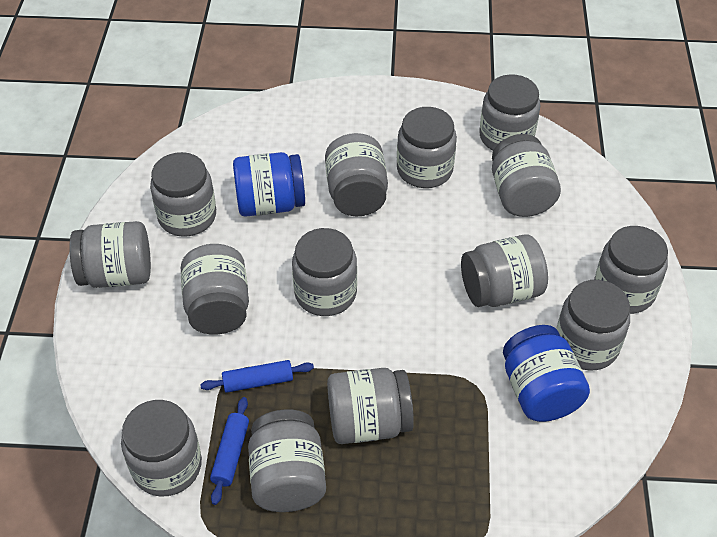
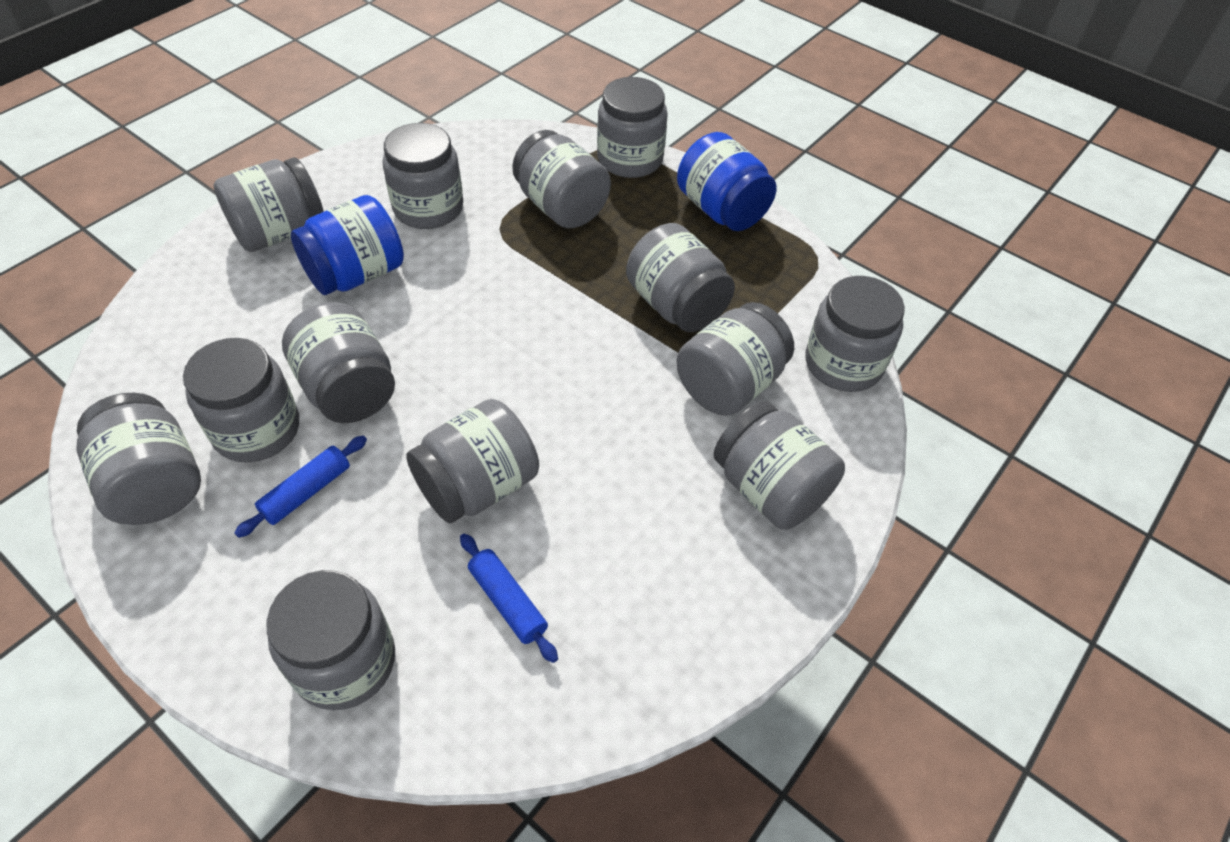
grey jar: [70,221,151,288] [121,400,202,497] [150,152,216,237] [181,244,249,335] [248,409,326,512] [292,228,357,316] [325,133,388,216] [327,368,414,444] [397,107,457,188] [461,234,548,307] [479,74,540,151] [492,134,561,217] [556,280,630,371] [594,226,668,314] = 14 -> [77,393,201,525] [183,338,299,462] [214,158,324,252] [266,570,395,710] [282,302,395,423] [382,123,463,229] [406,399,539,523] [512,130,611,228] [597,77,668,178] [626,223,735,332] [677,302,794,416] [713,401,845,530] [806,276,905,392] = 13

